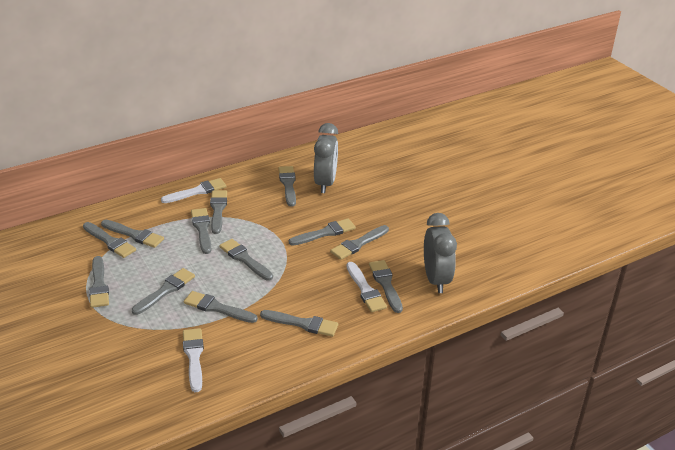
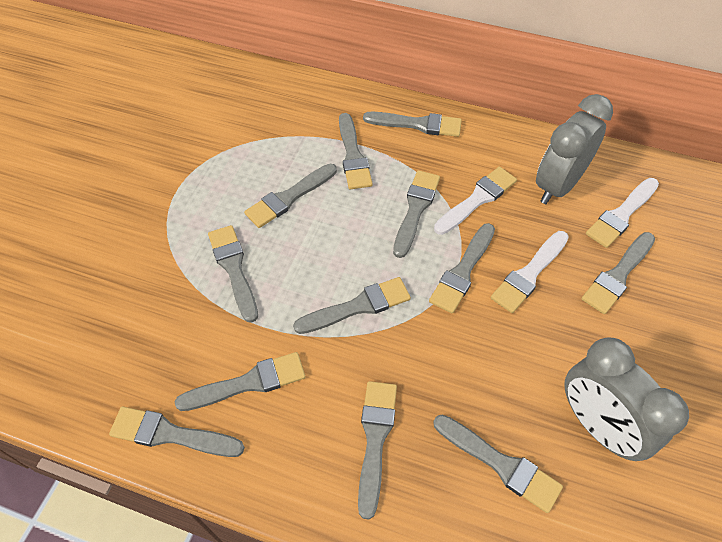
grey brush: [83,222,136,258] [89,256,109,308] [101,220,164,248] [132,268,195,315] [184,291,258,323] [191,208,212,254] [210,190,227,234] [219,239,273,281] [260,310,338,337] [279,166,296,207] [289,218,356,246] [330,225,389,260] [369,260,403,313] = 13 -> [109,407,245,457] [175,352,306,411] [208,225,258,323] [244,164,337,228] [293,277,411,334] [339,113,373,189] [358,381,397,520] [363,112,462,137] [393,170,440,258] [429,223,495,313] [433,415,563,513] [582,232,655,314] = 12

